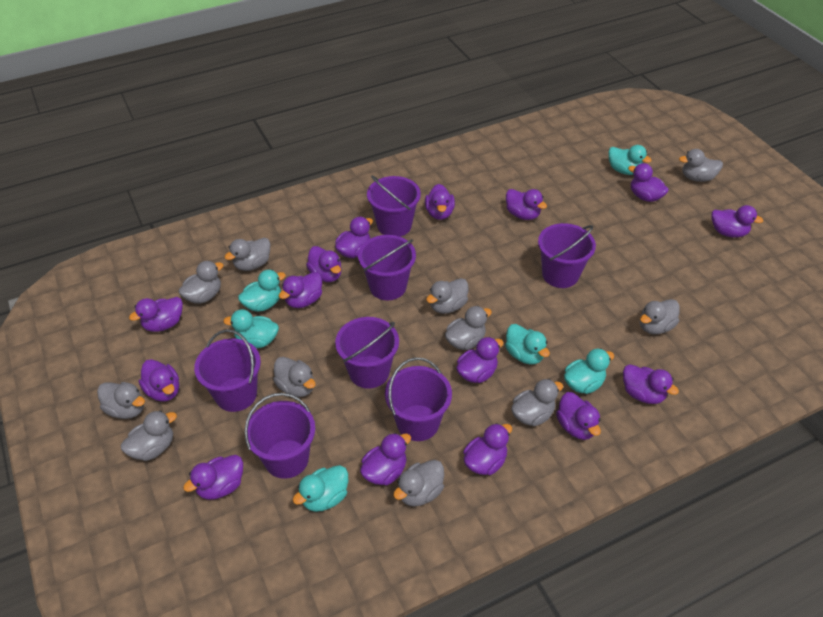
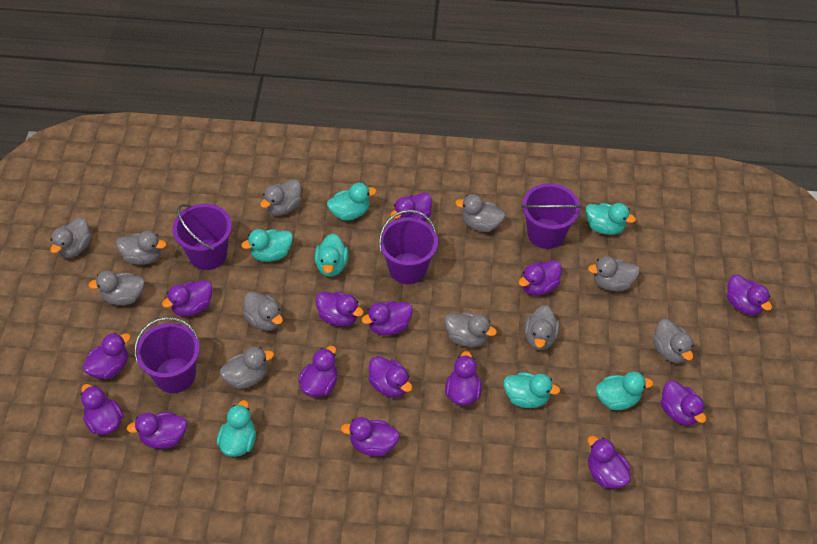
purple bucket: [194,329,261,412] [244,393,315,479] [335,317,399,389] [358,235,416,300] [367,176,421,237] [385,357,452,441] [538,223,596,288] = 7 -> [134,317,200,393] [173,204,232,270] [379,210,438,284] [521,183,581,249] = 4
turquoise duck: [223,309,279,348] [238,270,286,312] [293,465,348,512] [505,324,550,364] [564,348,614,394] [608,145,652,175] = 6 -> [217,400,256,457] [241,229,293,262] [314,234,349,277] [327,183,377,221] [503,372,560,408] [585,203,636,235] [596,372,653,410] = 7

